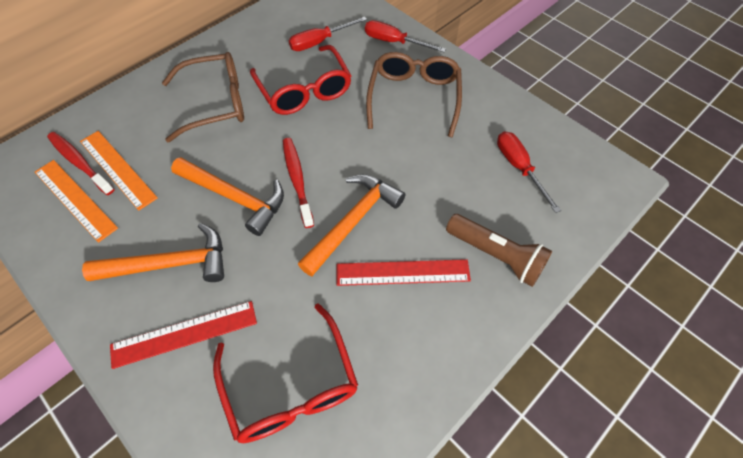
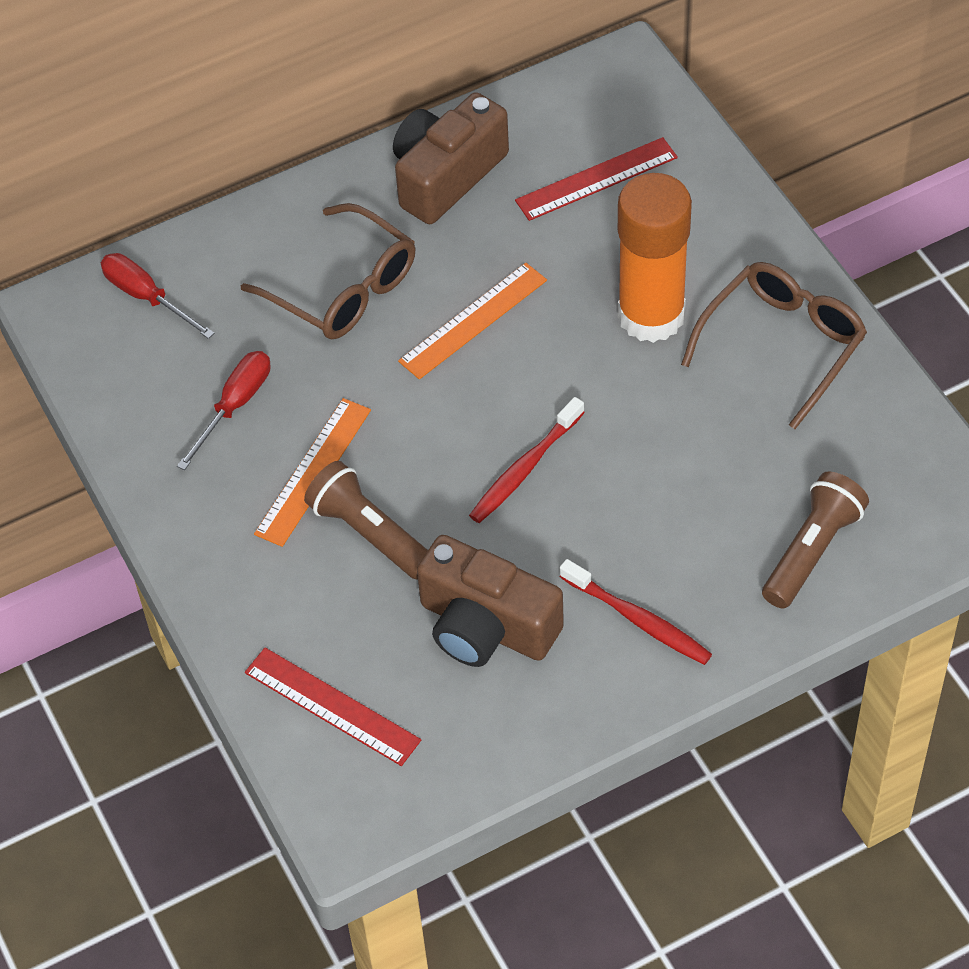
brown camera: none = 0 -> [393,92,509,224] [417,535,564,667] = 2
brown flashlight: [446,214,552,287] = 1 -> [304,461,428,580] [762,472,869,608] = 2
orange glue stick: none = 0 -> [618,173,692,343] = 1
orange hammer: [82,223,224,282] [171,157,284,236] [298,174,405,276] = 3 -> none = 0
red glasses: [213,304,358,443] [250,45,352,115] = 2 -> none = 0
red screwdriver: [289,16,367,51] [365,20,446,52] [497,131,561,213] = 3 -> [101,253,215,339] [177,351,270,470] = 2

